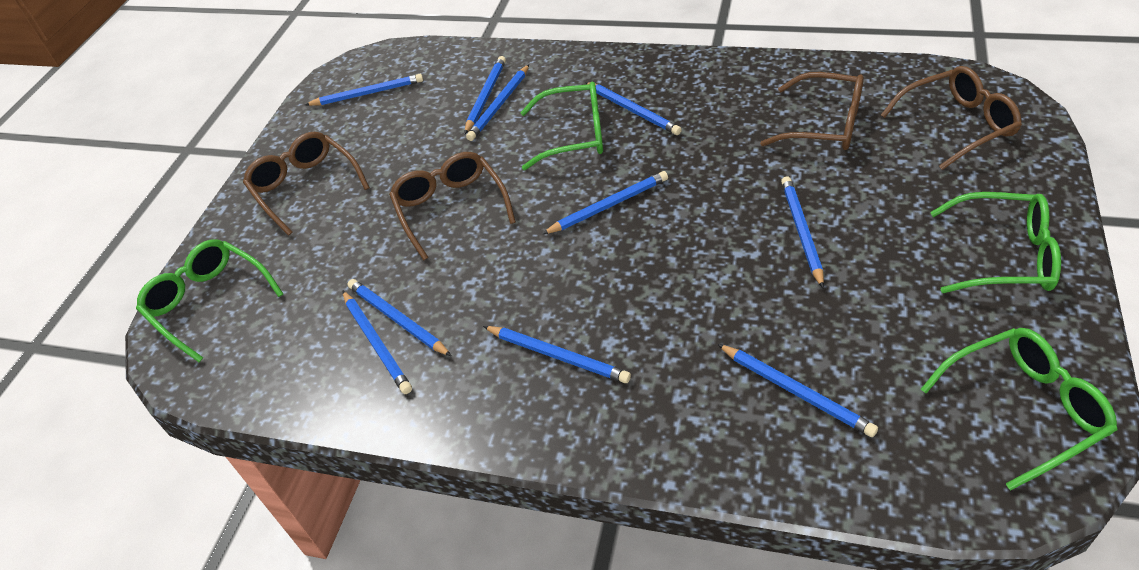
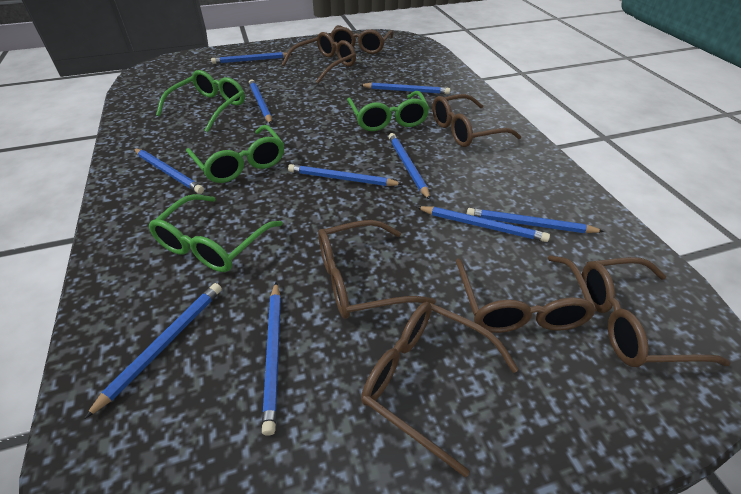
brown glasses: [243,132,370,236] [389,152,516,261] [760,72,864,150] [881,66,1022,170] = 4 -> [282,32,356,83] [318,220,436,319] [330,25,393,54] [361,302,519,477] [432,94,521,147] [456,255,597,333] [582,257,731,367] = 7

